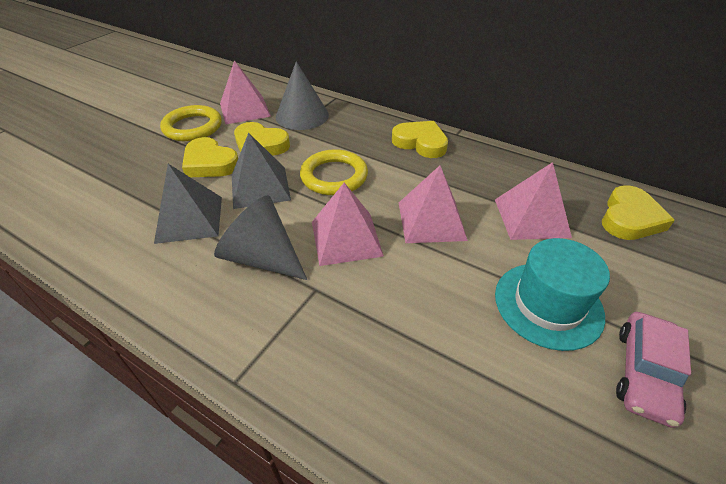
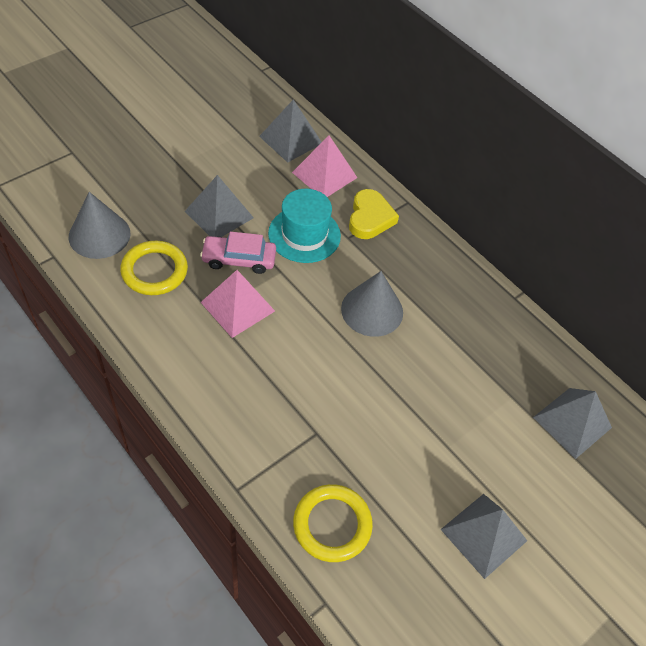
grey pyramid: [154,164,222,244] [232,133,291,209] = 2 -> [185,175,254,237] [259,100,322,163] [440,494,527,579] [533,388,612,459] = 4
pink pyramid: [220,60,271,124] [312,183,384,266] [399,165,468,243] [495,162,572,240] = 4 -> [201,270,275,338] [292,136,357,197] = 2
yellow heart: [182,137,238,177] [234,122,290,156] [392,121,448,158] [602,185,675,240] = 4 -> [349,189,399,239] = 1

